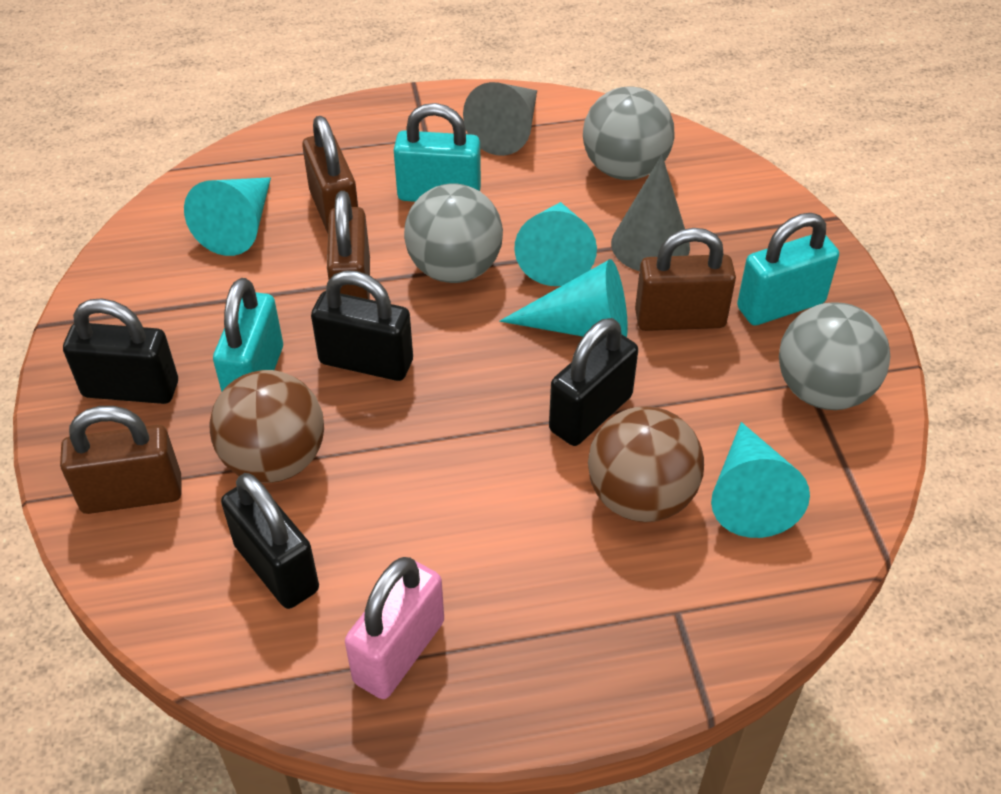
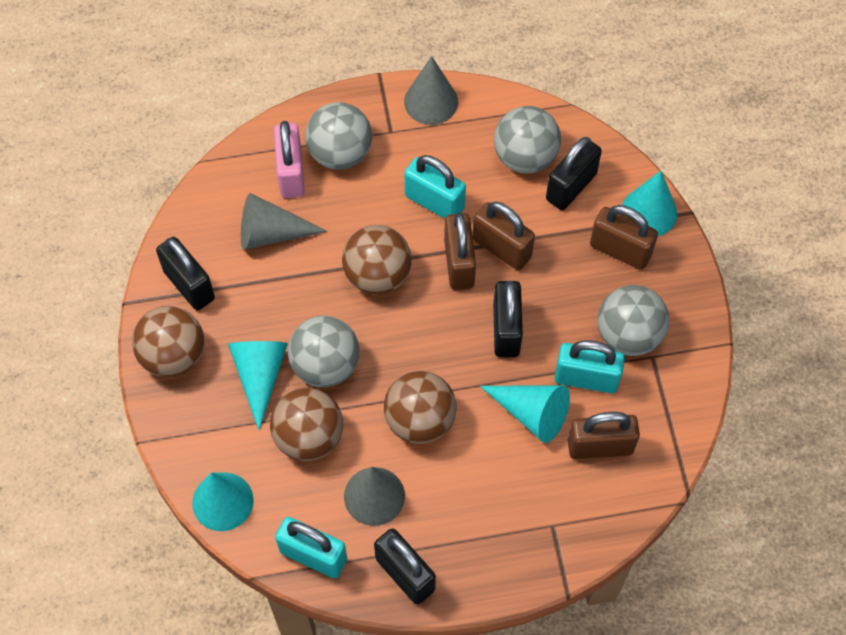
brown ball: [209,370,324,483] [588,406,704,522] = 2 -> [132,306,204,377] [270,388,343,461] [342,225,412,295] [384,371,457,444] = 4
grey ball: [404,183,503,283] [583,86,674,180] [779,302,890,410] = 3 -> [288,316,360,387] [305,102,372,170] [494,106,561,173] [598,285,669,356] = 4
grey cone: [463,82,537,156] [611,155,690,271] = 2 -> [241,193,328,250] [344,467,405,526] [404,56,458,125] = 3

